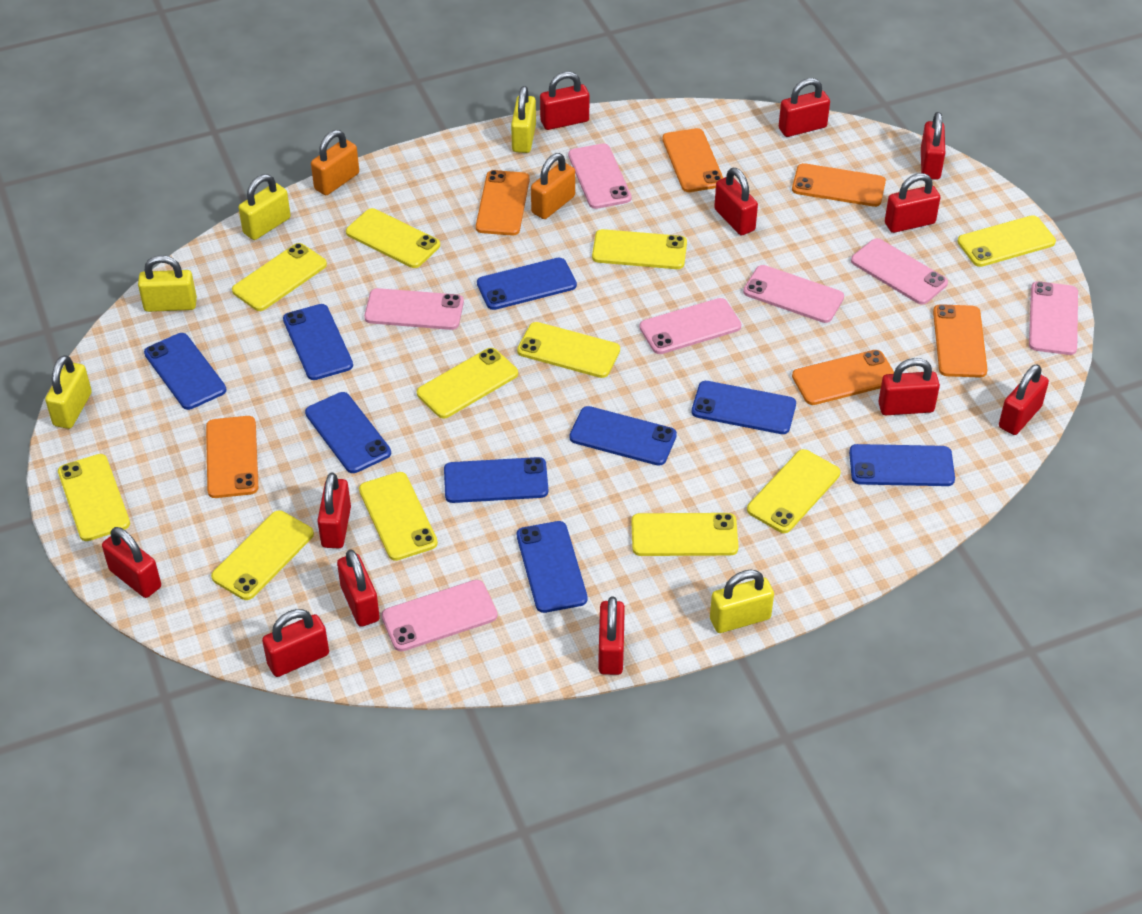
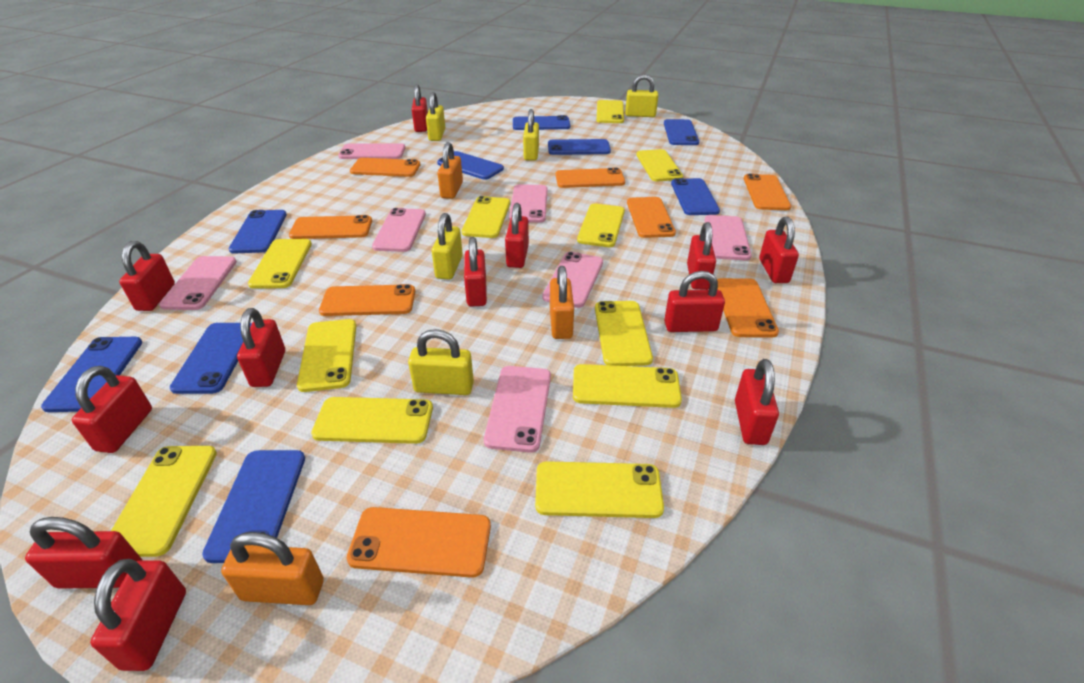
orange padlock: [311,130,359,195] [531,153,575,219] = 2 -> [221,532,324,605] [438,142,463,199] [550,266,574,339] = 3
orange phone: [206,416,258,498] [476,170,530,236] [662,128,723,192] [792,163,886,207] [792,350,894,405] [933,304,988,378] = 6 -> [289,215,372,239] [319,284,415,316] [346,507,491,578] [350,158,421,177] [556,168,625,188] [627,197,676,238] [717,278,779,338] [744,174,791,210] = 8

